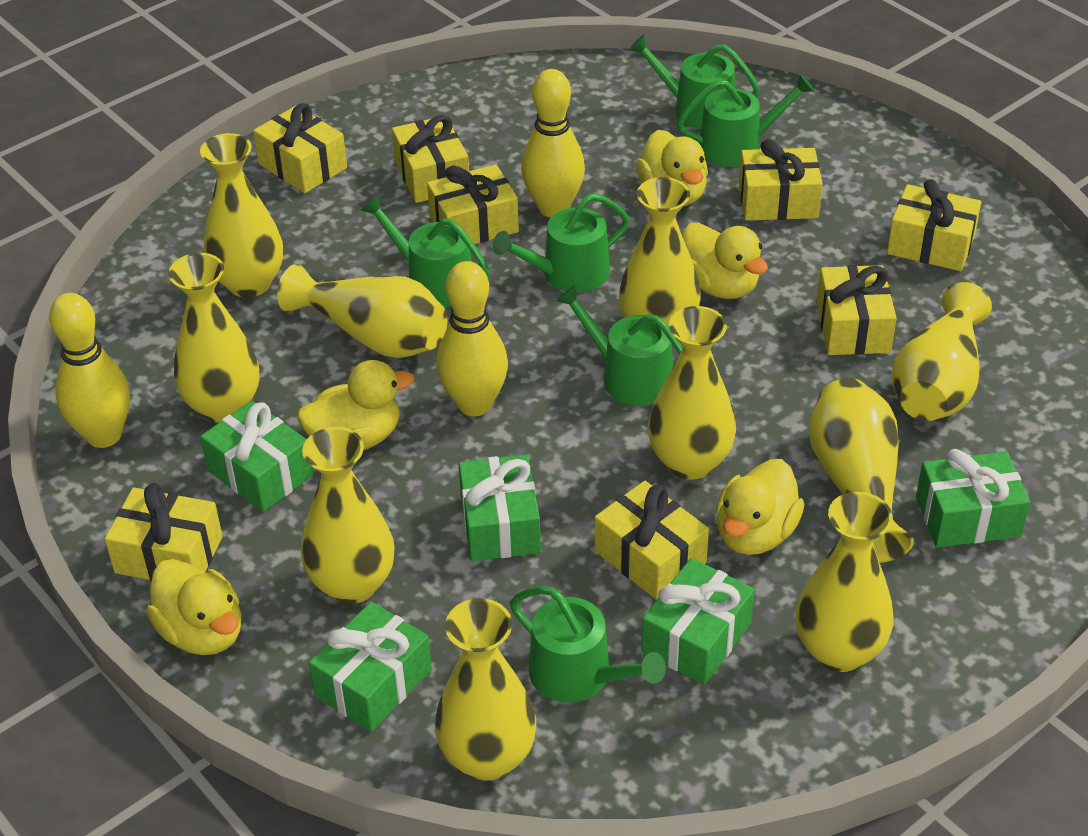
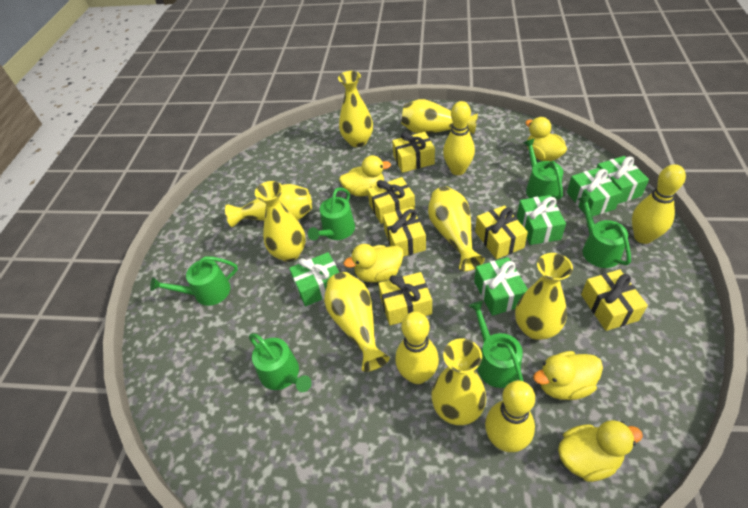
yellow bowling pin: [49,293,130,448] [437,261,508,416] [521,69,585,218] = 3 -> [395,312,439,384] [443,101,475,175] [485,381,535,452] [632,164,686,244] = 4
yellow gift: [105,483,223,581] [253,103,347,193] [392,115,469,203] [427,164,519,244] [595,481,709,600] [739,139,823,221] [817,265,897,355] [887,179,981,271] = 8 -> [367,177,415,224] [379,272,432,325] [383,207,426,257] [392,132,435,173] [475,205,528,259] [581,269,648,331] = 6
yellow vase: [168,253,259,423] [200,133,283,298] [277,264,448,358] [301,427,394,604] [435,598,536,781] [619,177,701,326] [648,306,736,480] [796,492,893,672] [809,378,914,563] [891,282,992,421] = 10 -> [225,184,312,227] [255,181,306,262] [324,272,390,372] [338,71,373,147] [401,99,478,135] [428,186,485,271] [431,338,486,425] [515,253,573,340] = 8

